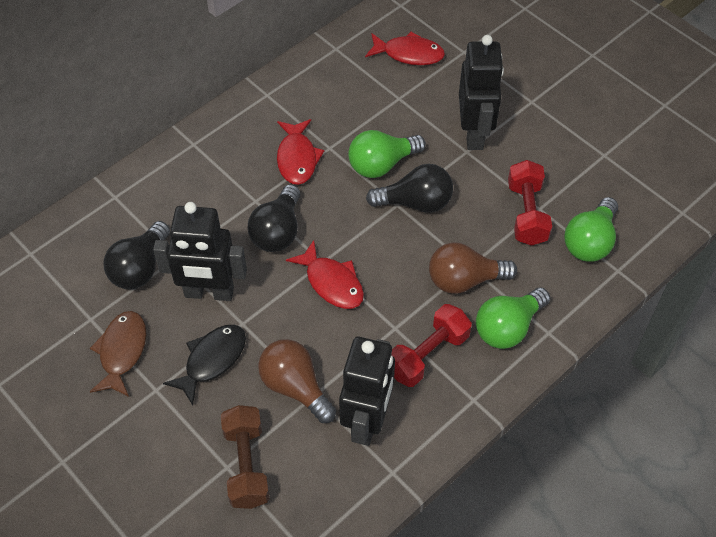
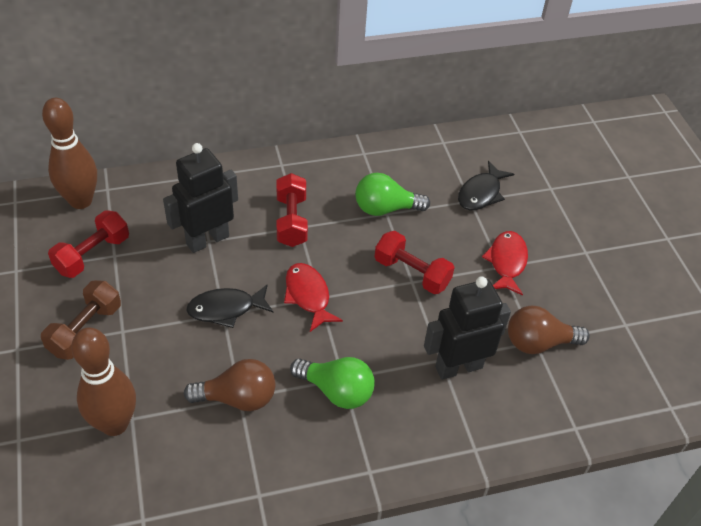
black fish: [163,325,246,406] = 1 -> [186,284,274,328] [458,161,514,210] = 2
black light bulb: [104,221,170,289] [248,184,300,252] [366,164,453,213] = 3 -> none = 0
black robot: [153,202,247,301] [339,337,395,446] [459,35,504,150] = 3 -> [163,143,238,253] [424,276,511,380] = 2
brown bowling pin: none = 0 -> [42,98,97,209] [71,327,136,436] = 2
brown fish: [90,311,146,397] = 1 -> none = 0
green light bulb: [348,130,426,178] [476,287,550,349] [565,197,618,262] = 3 -> [290,357,375,409] [355,173,430,216] = 2
red dumbbell: [392,304,472,387] [508,160,552,246] = 2 -> [48,210,129,278] [277,173,308,247] [375,231,455,294] = 3
red fish: [277,119,324,185] [286,240,364,309] [365,32,445,65] = 3 -> [284,263,343,332] [482,231,528,296] = 2

